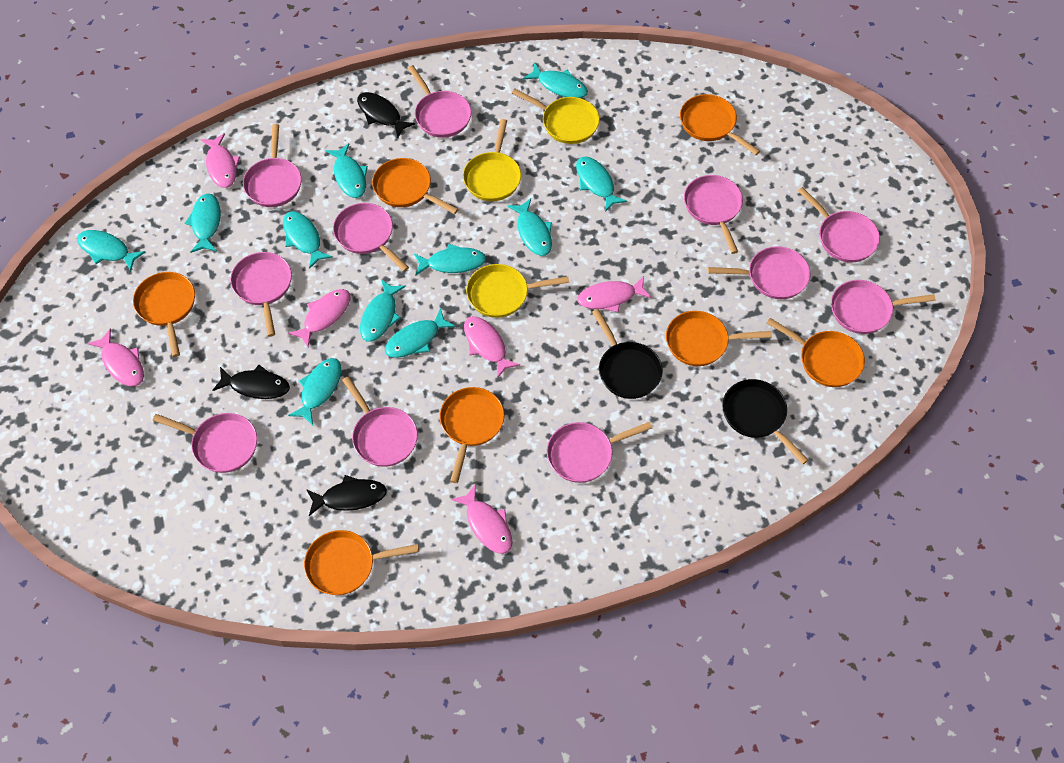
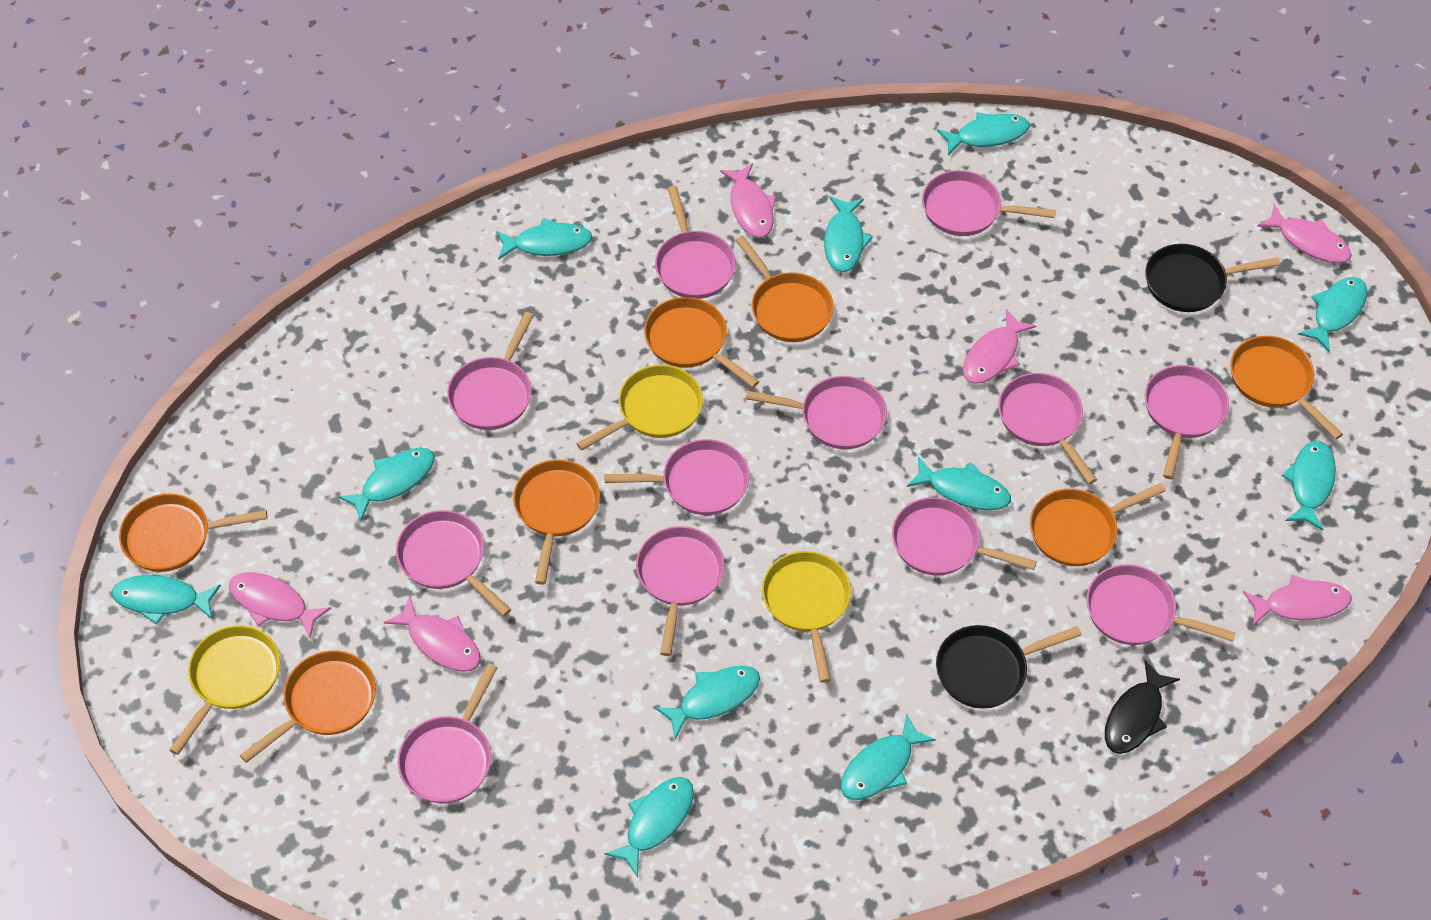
black fish: [212,365,290,399] [306,475,387,516] [357,92,415,138] = 3 -> [1105,660,1180,754] = 1
pink pan: [153,413,257,473] [230,252,292,337] [243,124,302,207] [333,203,409,272] [342,376,418,467] [408,65,471,138] [547,422,652,483] [684,175,743,254] [708,246,810,299] [798,187,880,262] [831,280,936,334] = 11 -> [396,510,511,616] [398,663,498,803] [447,312,534,430] [604,439,749,515] [636,526,725,656] [655,186,736,299] [746,376,887,449] [892,497,1037,575] [922,170,1056,236] [998,373,1097,484] [1086,564,1236,645] [1145,365,1229,479] = 12

